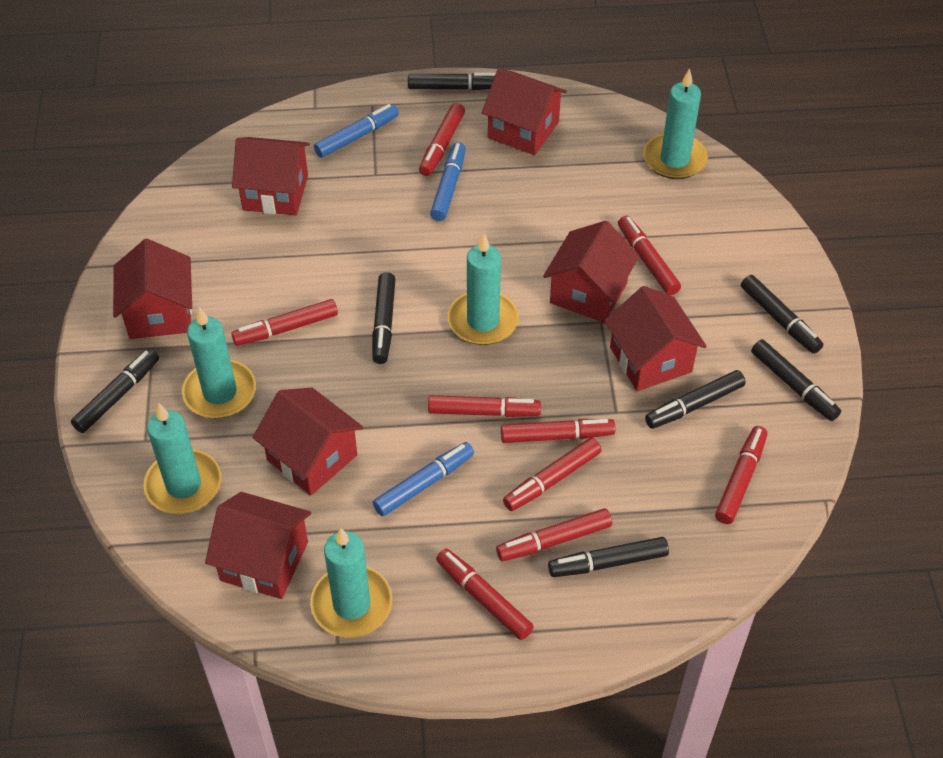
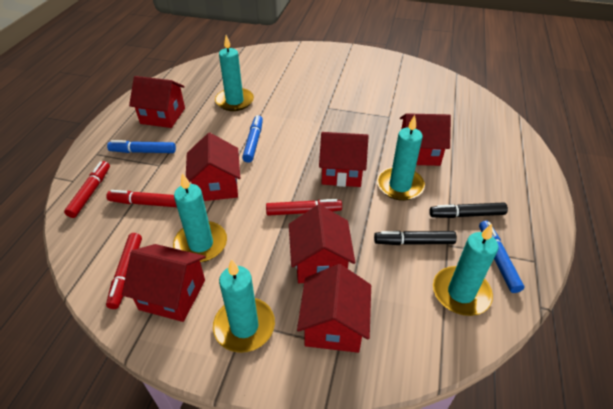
black marker: [71,349,159,433] [372,272,396,364] [408,73,495,90] [548,537,669,577] [645,370,746,429] [741,275,823,354] [751,339,841,421] = 7 -> [374,231,457,245] [429,202,508,218] = 2
red marker: [231,299,338,346] [419,103,465,176] [428,395,541,417] [436,548,534,640] [496,508,612,561] [501,419,615,443] [503,438,602,511] [618,215,681,295] [715,426,767,524] = 9 -> [64,161,110,218] [106,190,177,207] [106,233,142,309] [266,199,342,216] = 4

